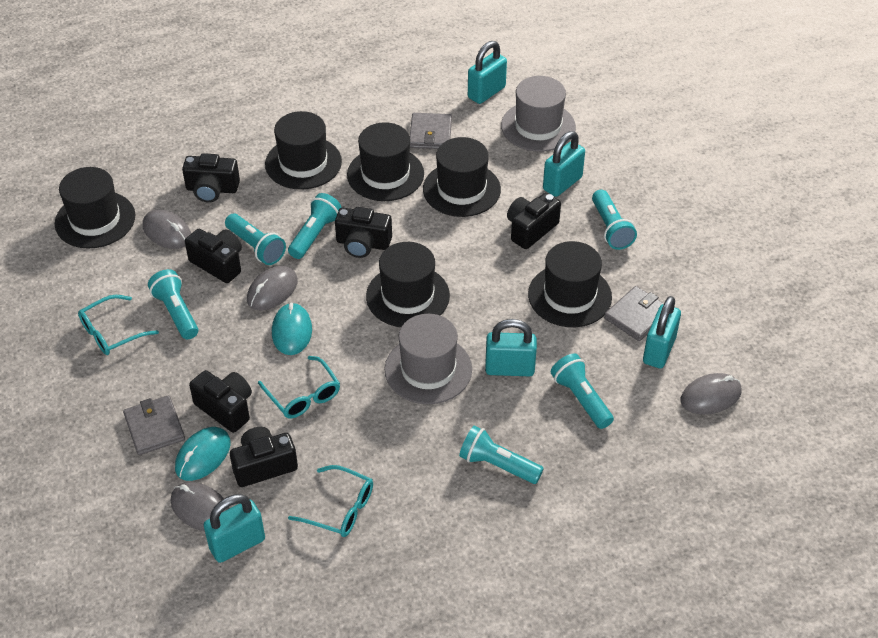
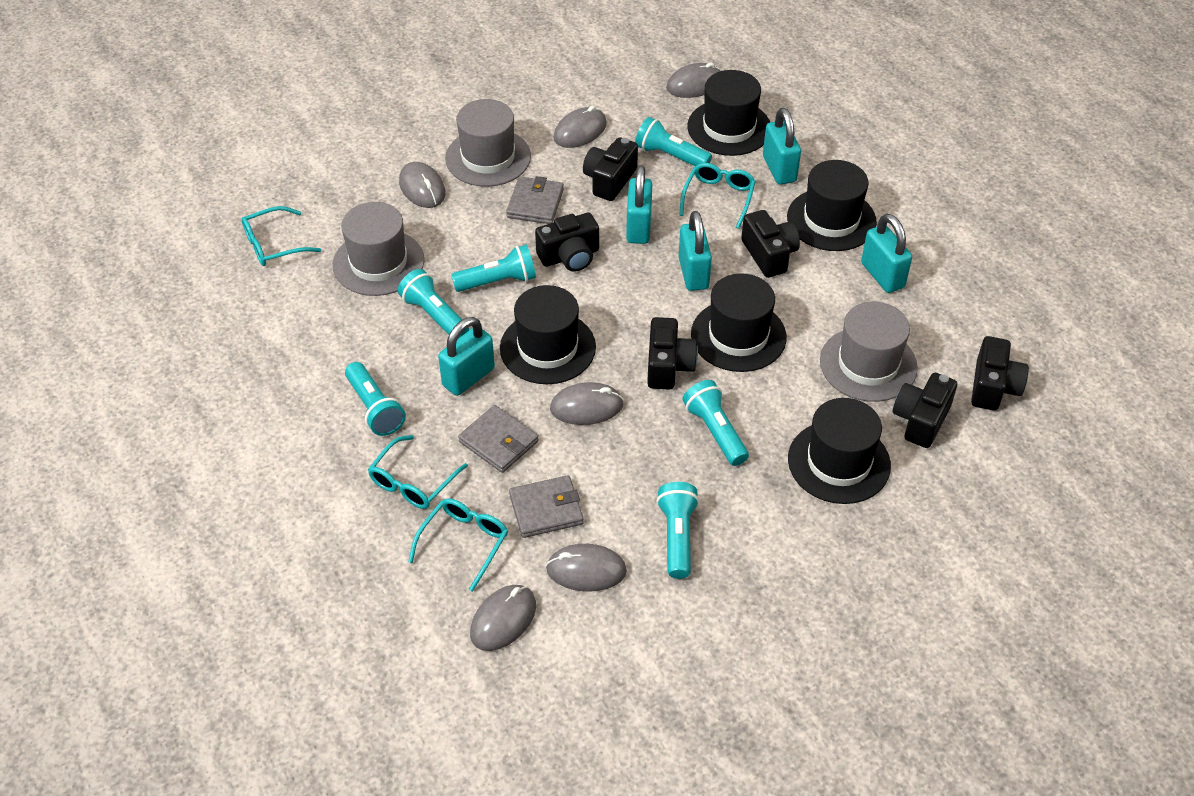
black hat: [55,167,135,248] [265,111,342,190] [347,122,424,201] [366,242,450,327] [423,137,501,217] [528,241,612,327] = 6 -> [500,285,596,384] [687,70,770,156] [691,273,787,372] [787,160,877,251] [788,398,891,504] = 5
grey hat: [385,314,472,404] [501,76,576,152] = 2 -> [333,202,424,296] [445,99,531,187] [820,302,918,402] = 3
grey mouse: [143,209,191,249] [171,482,230,531] [247,266,298,311] [680,373,741,415] = 4 -> [399,162,445,208] [470,585,536,651] [546,544,627,592] [550,382,624,425] [553,106,607,148] [666,63,721,98] = 6
turquoise glasses: [78,295,159,355] [258,356,340,419] [288,465,373,537] = 3 -> [242,206,321,266] [368,435,468,509] [408,498,508,592] [679,163,756,229] = 4
turquoise mouse: [175,427,230,481] [272,303,312,355] = 2 -> none = 0

